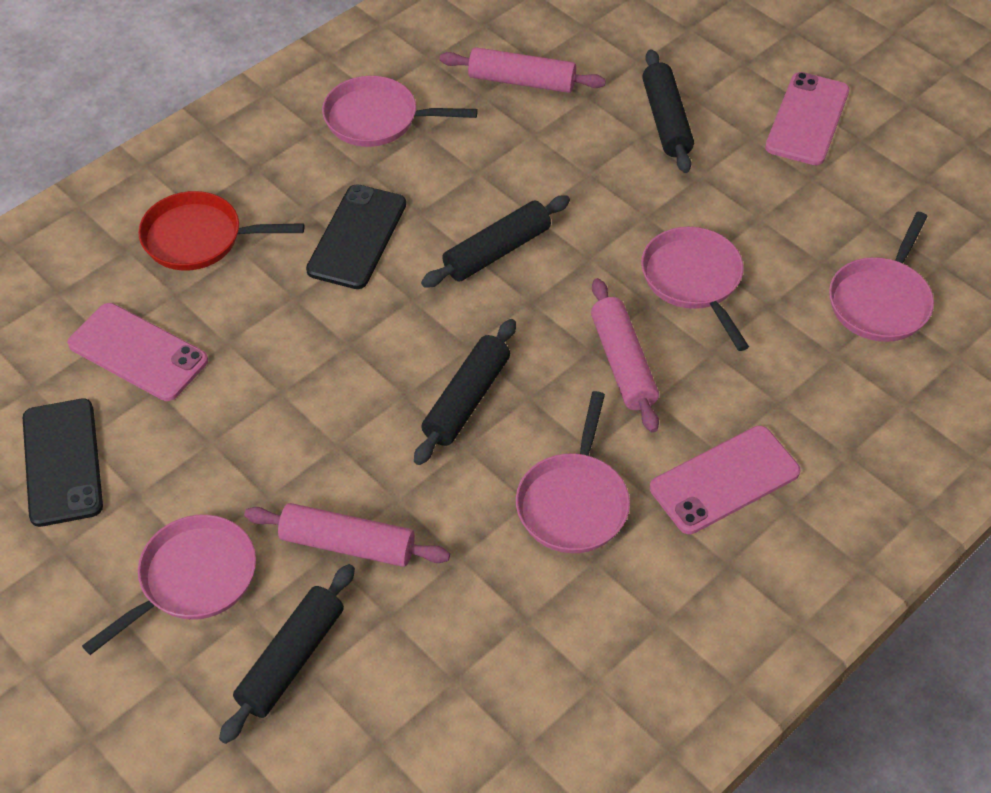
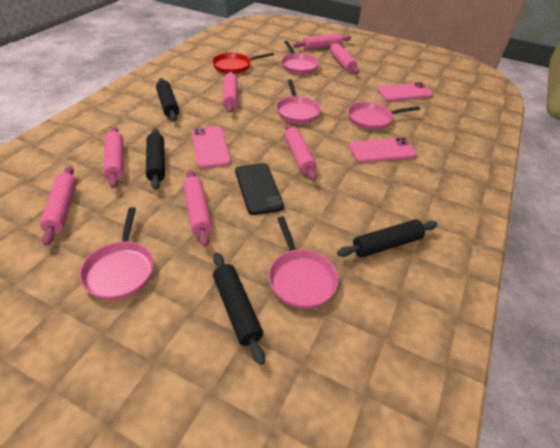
black phone: [23,399,103,527] [306,184,406,289] = 2 -> [235,163,284,215] = 1
pink rolling pin: [244,503,450,567] [440,47,606,93] [591,278,659,433] = 3 -> [40,166,77,246] [103,127,124,188] [183,169,212,247] [223,71,238,113] [284,123,317,181] [293,33,351,50] [329,42,359,74] = 7

